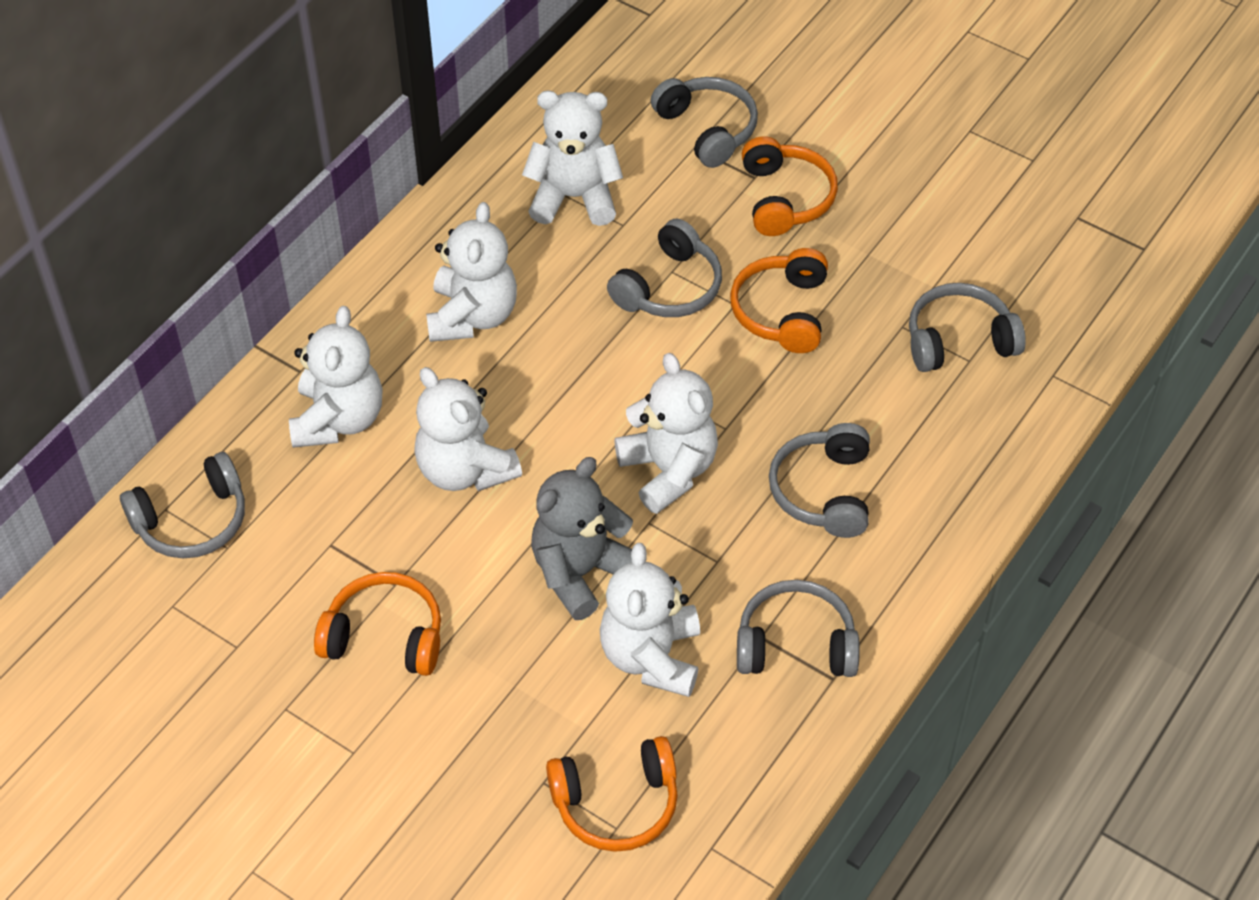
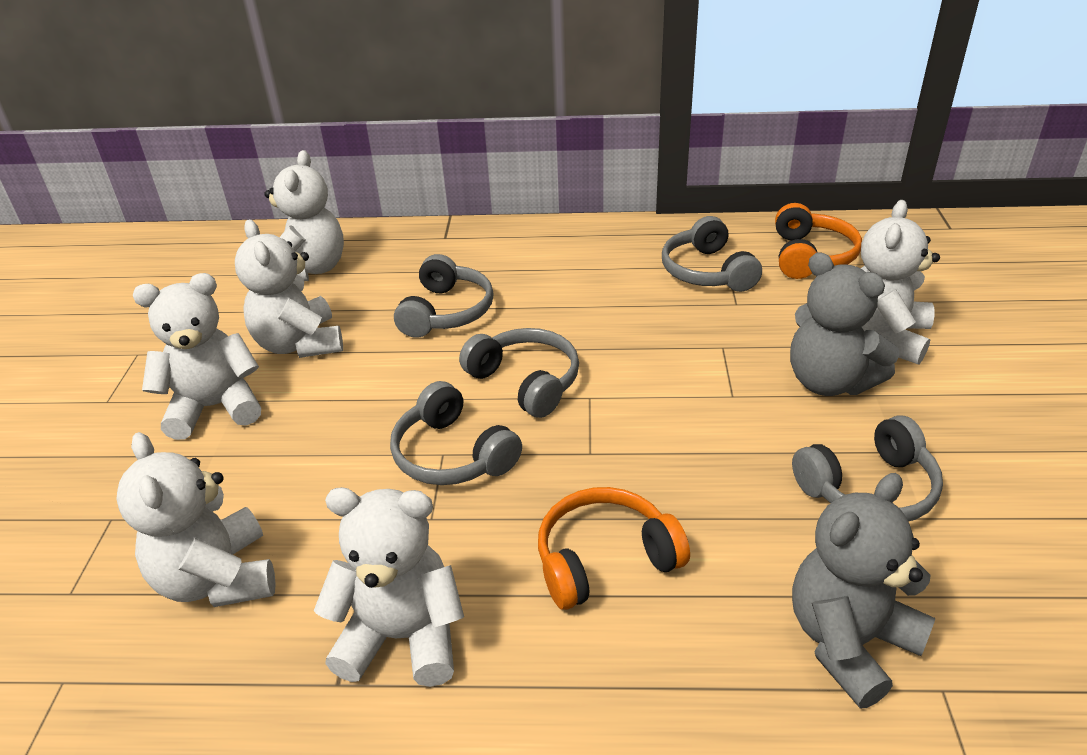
grey headphones: [120,452,245,558] [607,218,722,317] [651,77,758,168] [737,580,860,677] [769,423,870,538] [909,283,1026,372] = 6 -> [390,381,522,485] [394,254,494,338] [459,328,579,418] [662,216,762,292] [792,415,943,522] = 5
grey teddy bear: [531,457,633,620] = 1 -> [790,252,900,396] [792,473,936,708] = 2
orange headphones: [314,572,441,676] [546,736,678,852] [730,248,828,353] [742,136,838,236] = 4 -> [538,487,690,610] [775,203,862,279] = 2

